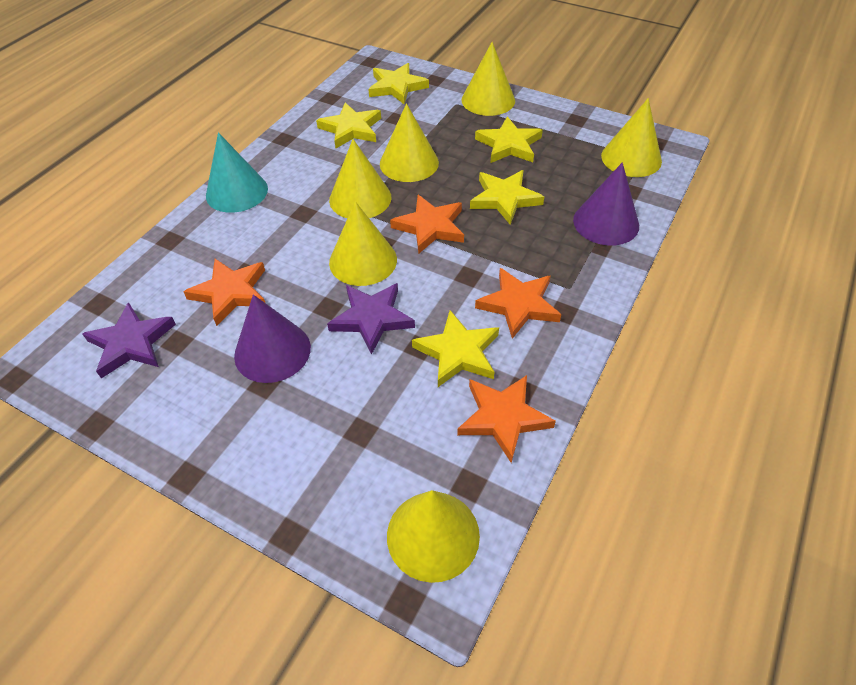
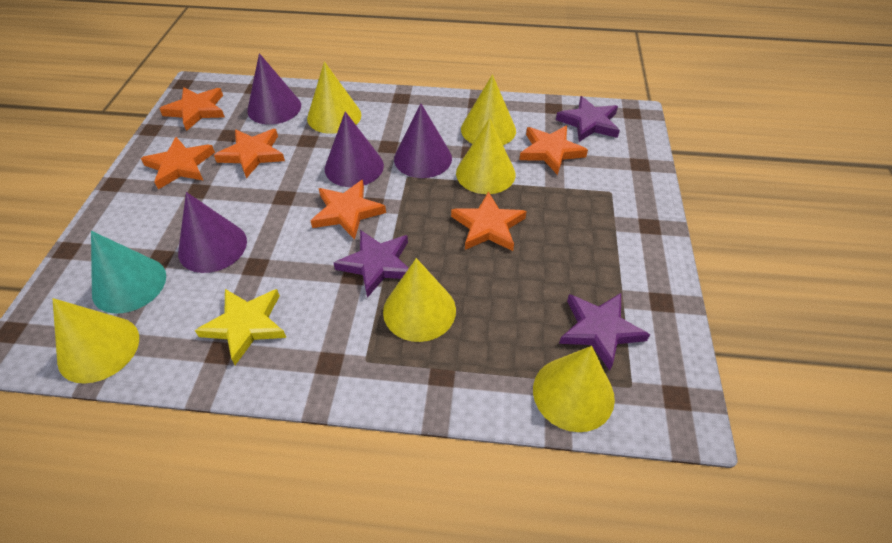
orange star: [183,259,265,326] [390,195,464,254] [457,375,556,463] [475,268,561,339] = 4 -> [141,137,215,189] [159,87,225,131] [214,129,285,178] [311,180,386,240] [451,192,527,251] [519,126,588,175] = 6
purple cone: [234,295,311,383] [573,162,639,246] = 2 -> [178,192,247,273] [247,53,301,124] [325,111,384,187] [394,103,452,178] = 4
purple star: [82,302,176,379] [327,283,415,355] = 2 -> [334,230,409,298] [556,96,620,142] [559,293,650,371] = 3
yellow star: [316,103,381,148] [368,63,429,104] [412,310,499,387] [470,170,544,225] [475,116,543,163] = 5 -> [195,289,287,365] = 1

